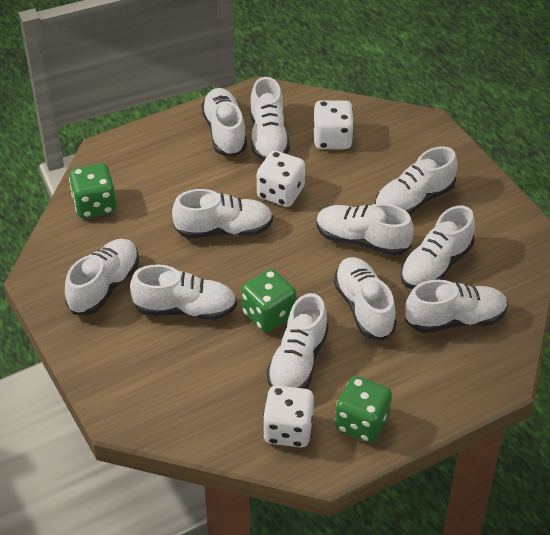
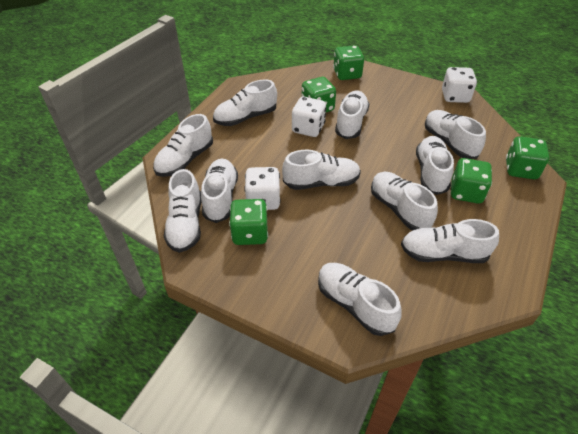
green dice: [69,163,116,218] [241,269,296,332] [335,376,392,443] = 3 -> [229,199,268,245] [302,77,336,112] [333,45,364,80] [451,158,492,204] [506,136,549,179] = 5

